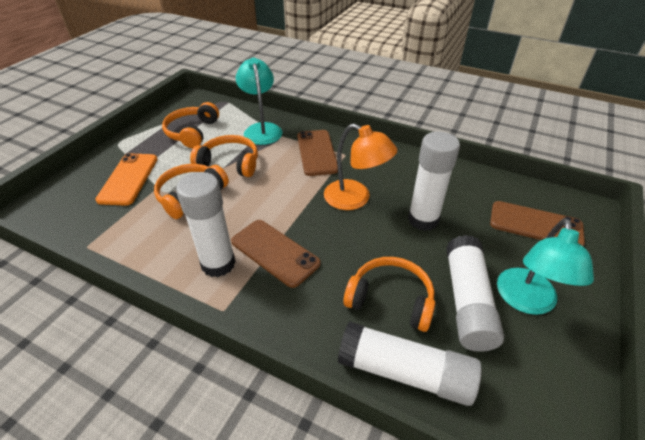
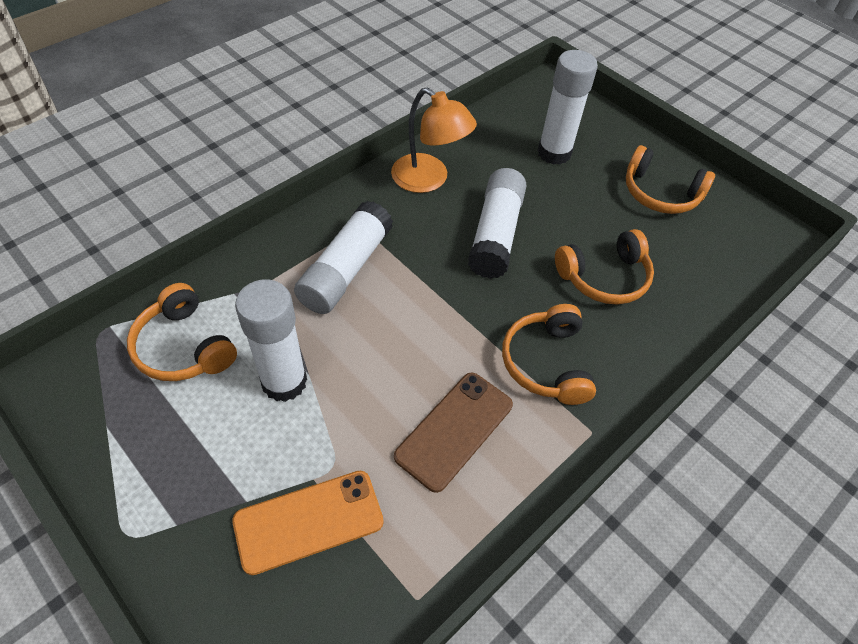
brown phone: [231,220,321,288] [297,130,338,176] [490,201,585,246] = 3 -> [394,373,513,493] = 1
turquoise lamp: [236,58,283,145] [497,218,594,315] = 2 -> none = 0

